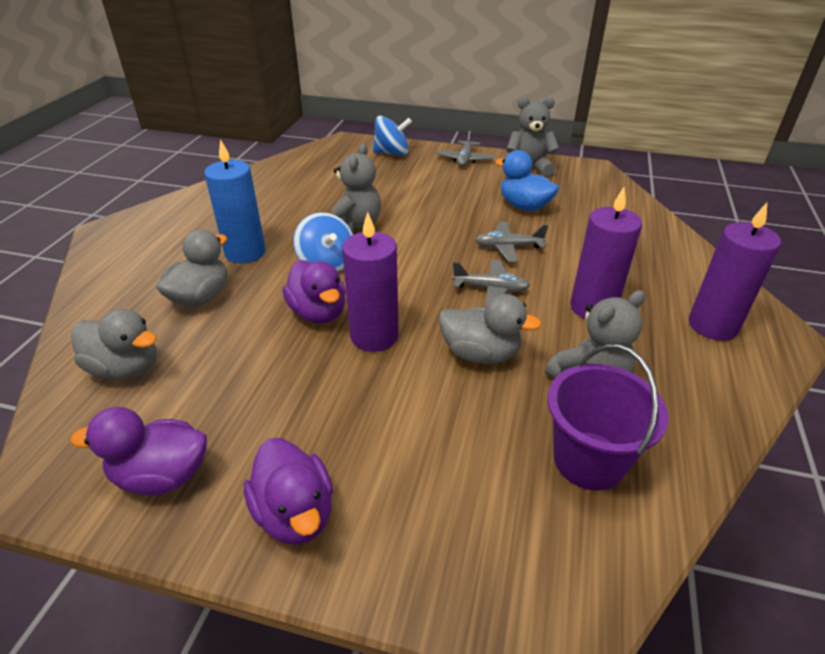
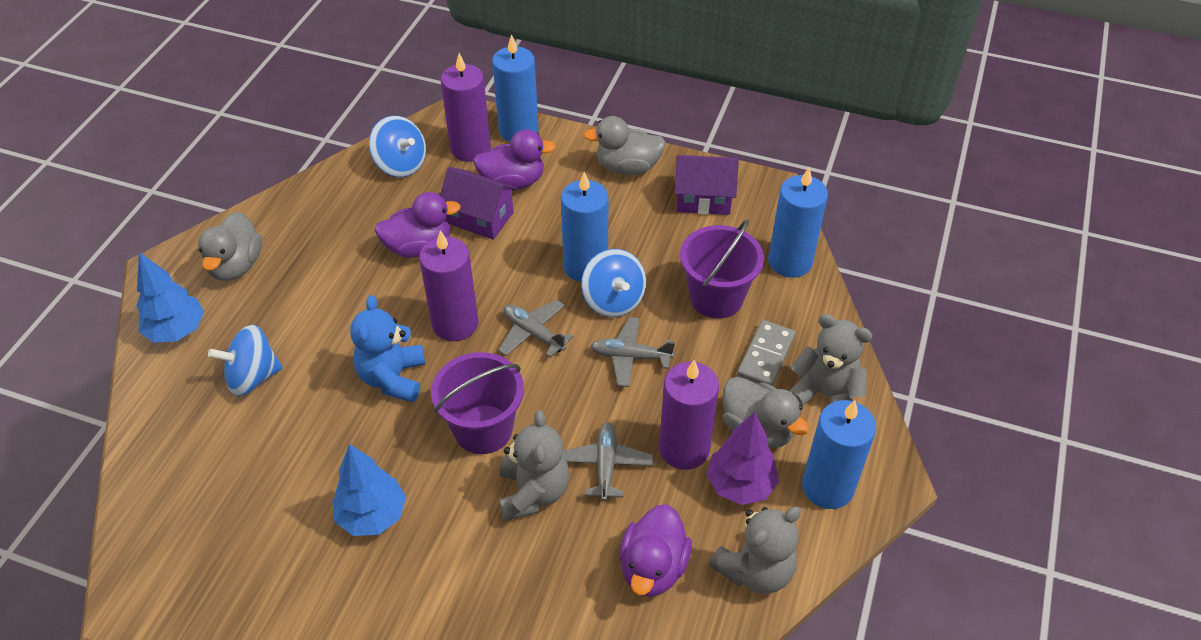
blue candle: [204,139,266,263] = 1 -> [492,34,539,142] [561,172,609,282] [768,167,828,278] [802,400,876,509] = 4
blue duck: [495,150,559,211] = 1 -> none = 0
blue spinning top: [293,212,353,272] [373,116,412,156] = 2 -> [208,325,283,396] [369,116,426,177] [581,249,646,317] = 3
blue teddy bear: none = 0 -> [350,295,425,402] = 1
blue tree: none = 0 -> [136,252,204,343] [333,444,406,536] = 2
grey domino: none = 0 -> [737,320,796,386] = 1
purple bucket: [548,344,669,490] = 1 -> [431,352,524,454] [680,219,764,319] = 2
purple house: none = 0 -> [440,167,517,240] [675,155,739,215] = 2
purple tree: none = 0 -> [707,412,779,505] = 1

